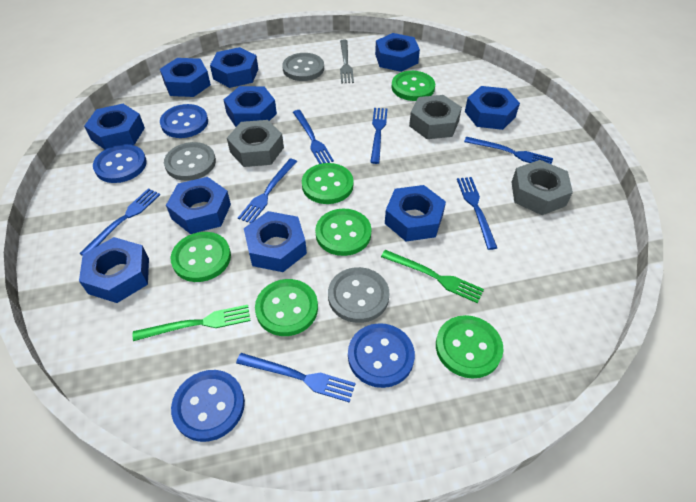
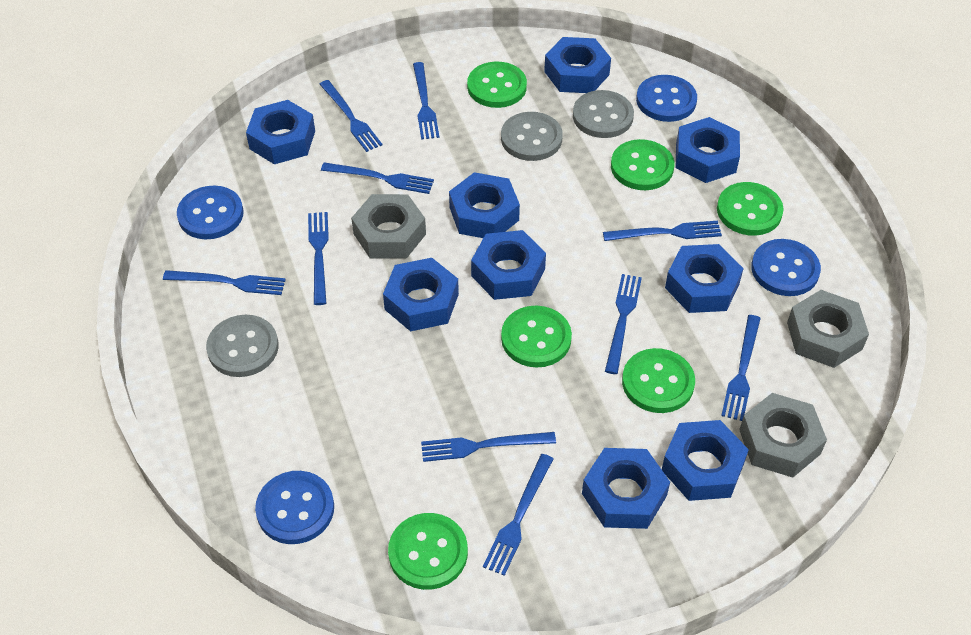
blue fork: [79,188,160,256] [236,353,356,403] [238,158,297,224] [293,110,334,164] [370,108,388,164] [457,177,497,250] [464,137,553,164] = 7 -> [163,270,286,295] [308,212,329,305] [320,80,382,152] [321,162,434,194] [413,62,439,140] [421,432,556,462] [483,454,553,576] [603,221,722,241] [605,274,642,374] [721,315,761,421] = 10
blue nut: [79,237,149,303] [84,104,145,150] [160,58,211,97] [166,177,231,234] [210,47,258,88] [224,86,277,127] [244,211,307,272] [375,33,420,72] [385,185,446,241] [465,86,520,130] = 10 -> [246,100,315,164] [383,258,459,332] [449,172,520,238] [471,230,546,300] [544,37,611,93] [582,448,670,529] [662,420,749,501] [665,244,744,313] [676,117,740,183] = 9
green fork: [133,305,250,341] [381,250,484,303] = 2 -> none = 0
grey fork: [340,40,354,84] = 1 -> none = 0

